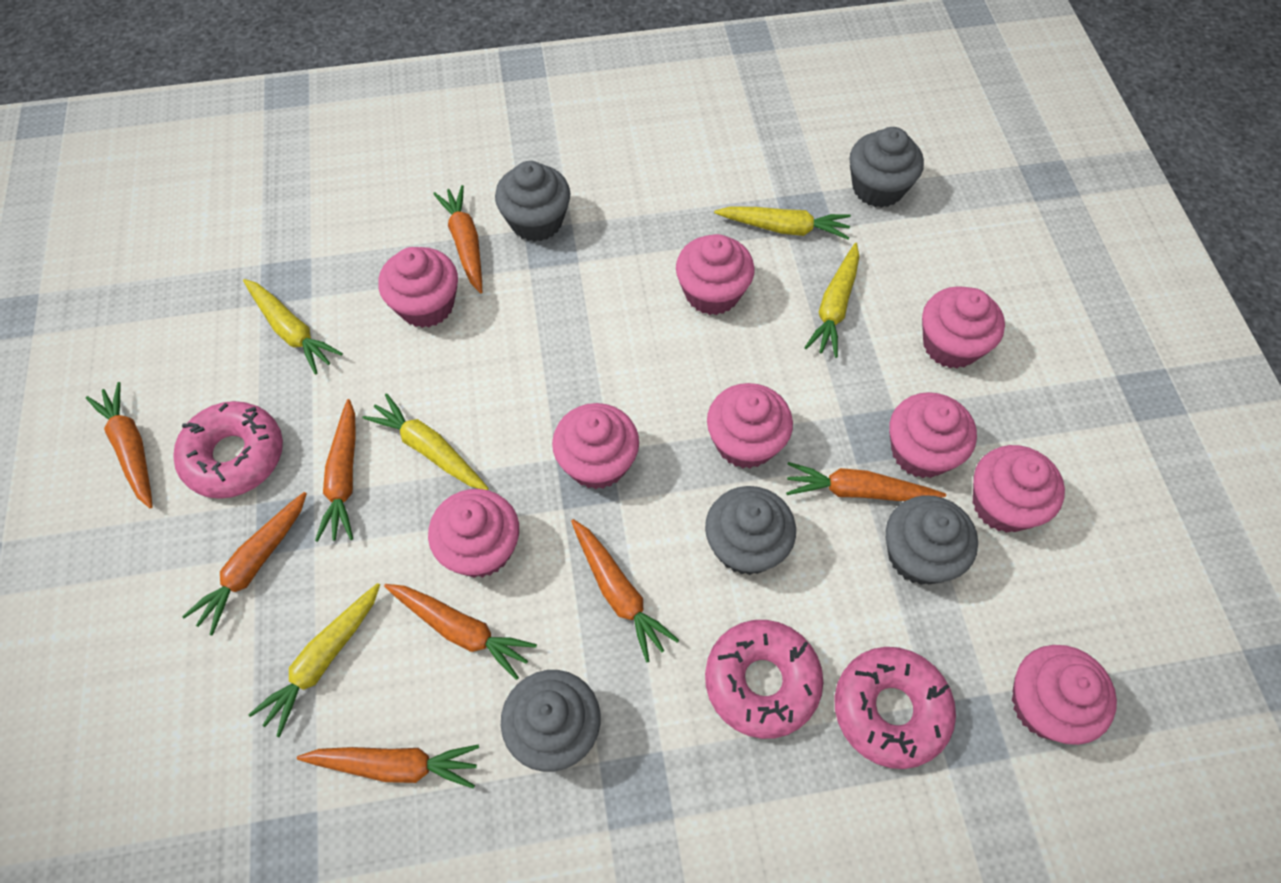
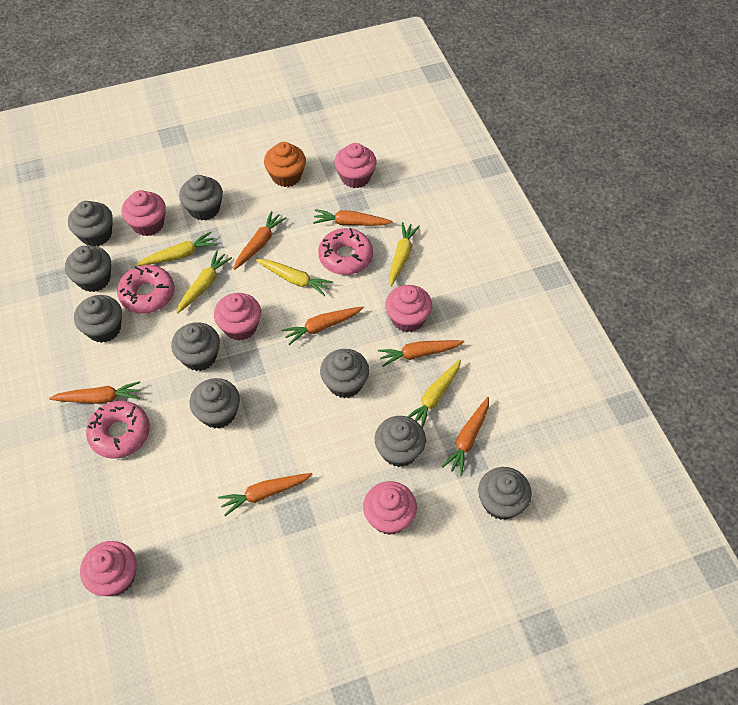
grey cupcake: [495,161,570,242] [501,670,601,772] [705,486,796,575] [849,127,924,208] [885,495,978,585] = 5 -> [65,246,111,292] [68,201,113,246] [74,295,122,343] [171,322,220,371] [179,175,223,220] [190,378,240,429] [320,349,369,398] [375,416,426,467] [478,467,532,520] = 9
orange carrot: [86,382,153,508] [182,492,307,636] [297,744,479,789] [315,399,355,542] [384,584,537,680] [433,185,482,293] [571,519,679,662] [786,462,946,501] = 8 -> [49,381,140,404] [218,473,313,516] [234,211,287,270] [281,306,364,345] [313,209,393,226] [378,340,464,367] [442,397,489,476] = 7
orange cupcake: none = 0 -> [264,142,306,187] = 1
pink cupcake: [378,247,458,328] [428,489,519,578] [552,403,639,489] [676,234,755,315] [707,383,793,469] [889,392,977,478] [922,286,1005,368] [973,445,1065,533] [1012,645,1117,745] = 9 -> [80,541,137,596] [122,190,166,236] [214,293,261,341] [334,143,377,188] [363,481,417,535] [385,285,432,332] = 6

